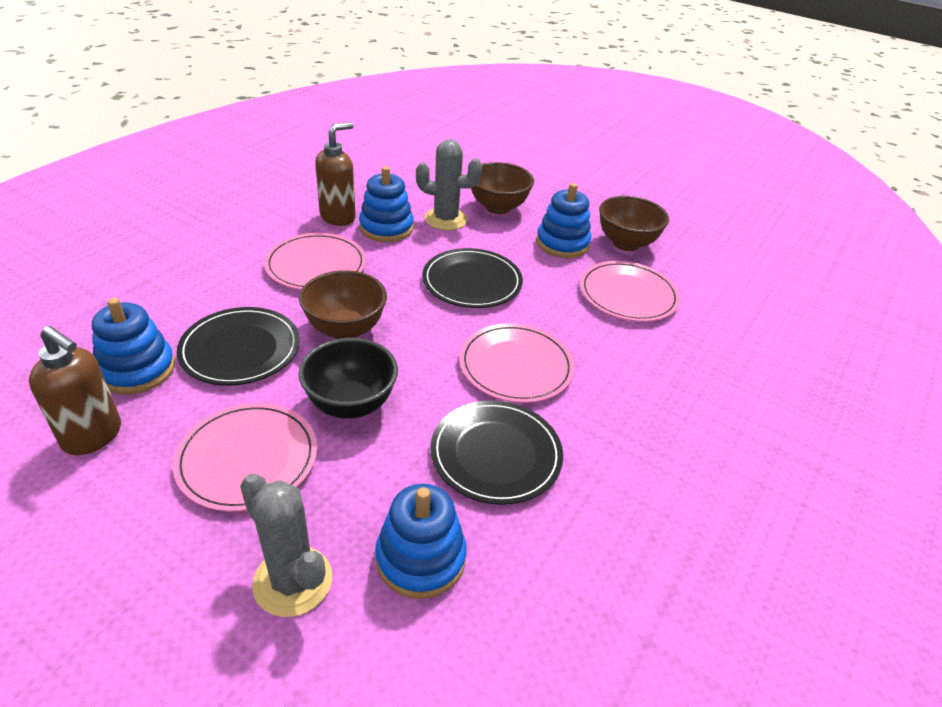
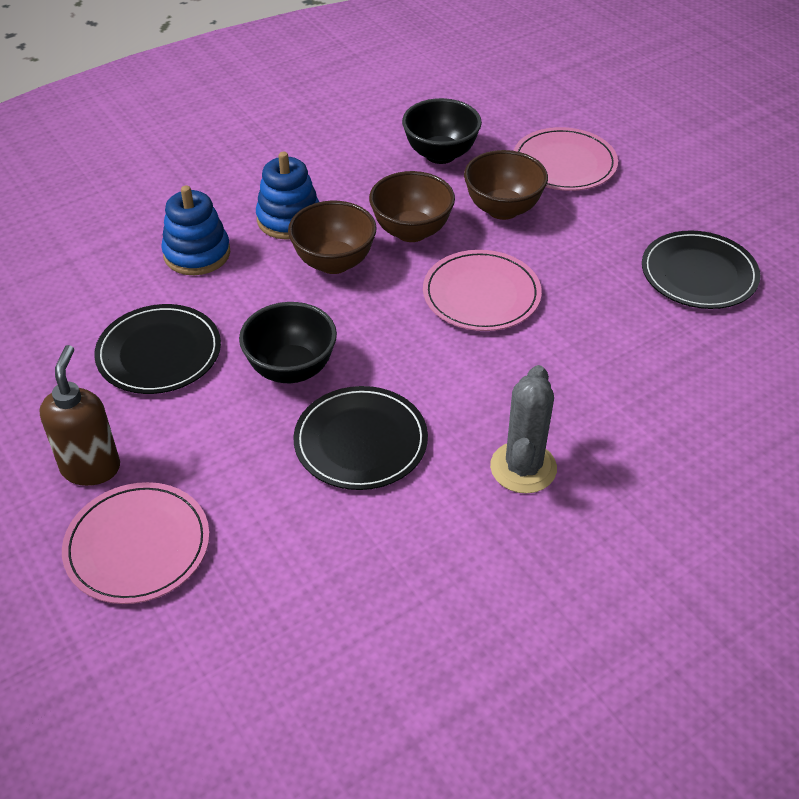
black bowl: [298,338,398,419] = 1 -> [239,302,337,383] [402,98,482,164] = 2
blue stacking toy: [92,298,175,394] [359,166,413,242] [375,484,467,599] [536,183,591,258] = 4 -> [161,186,231,275] [256,152,319,240] = 2
brown soap dispenser: [29,326,121,455] [315,122,356,226] = 2 -> [40,345,120,486] = 1
grey cactus: [240,473,332,617] [416,140,482,231] = 2 -> [490,365,557,493] = 1
pink plate: [173,403,317,512] [264,233,366,290] [459,323,575,403] [580,261,680,322] = 4 -> [62,482,209,604] [423,250,542,331] [514,127,618,191] = 3

